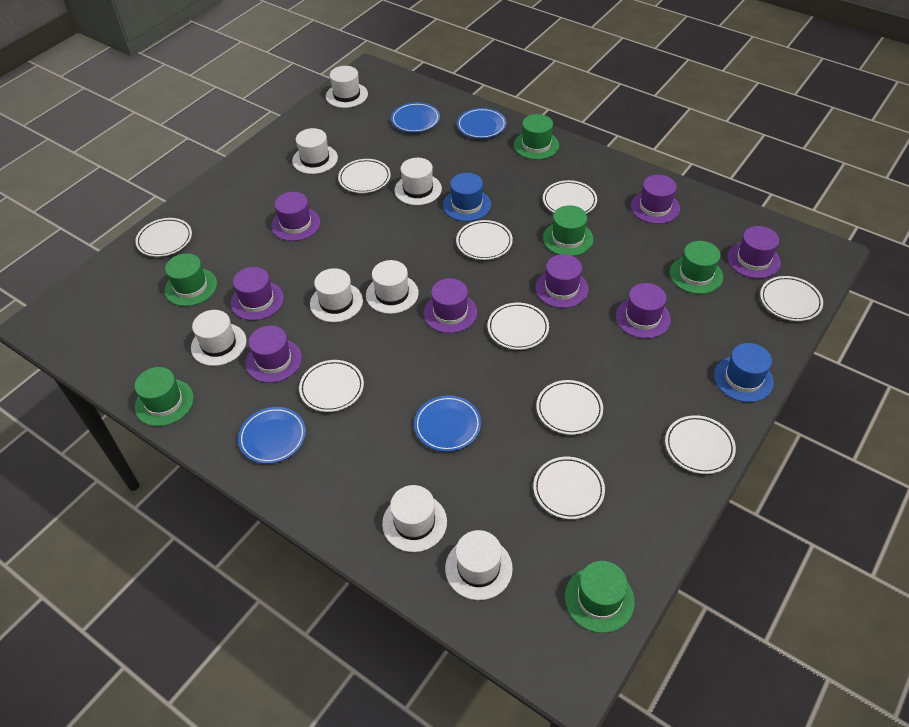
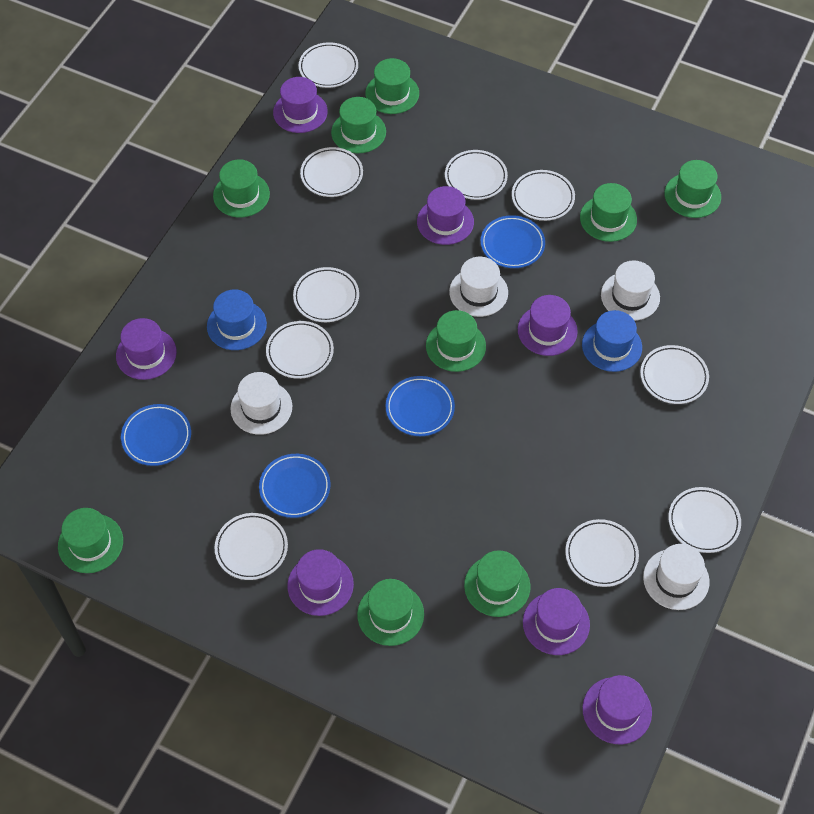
green hat: [134,367,194,426] [165,253,217,306] [514,114,559,160] [543,205,593,256] [565,561,635,633] [670,241,723,294] = 6 -> [58,508,123,573] [213,159,270,217] [331,97,386,153] [357,579,424,646] [365,58,419,114] [426,310,486,372] [464,550,530,617] [580,183,637,242] [665,160,721,218] = 9
purple hat: [231,267,284,321] [246,326,302,383] [271,192,320,241] [423,278,477,333] [535,254,589,308] [616,283,671,339] [631,175,680,224] [727,226,781,279] = 8 -> [116,318,177,380] [273,77,328,133] [287,549,354,616] [417,186,474,245] [518,295,578,356] [523,588,590,655] [582,675,652,744] = 7
white hat: [191,310,246,366] [292,128,338,174] [310,268,363,322] [326,66,368,108] [366,260,419,314] [382,485,447,552] [395,158,442,205] [445,530,513,600] = 8 -> [230,372,292,435] [449,257,508,317] [601,261,660,321] [643,544,710,610] = 4

